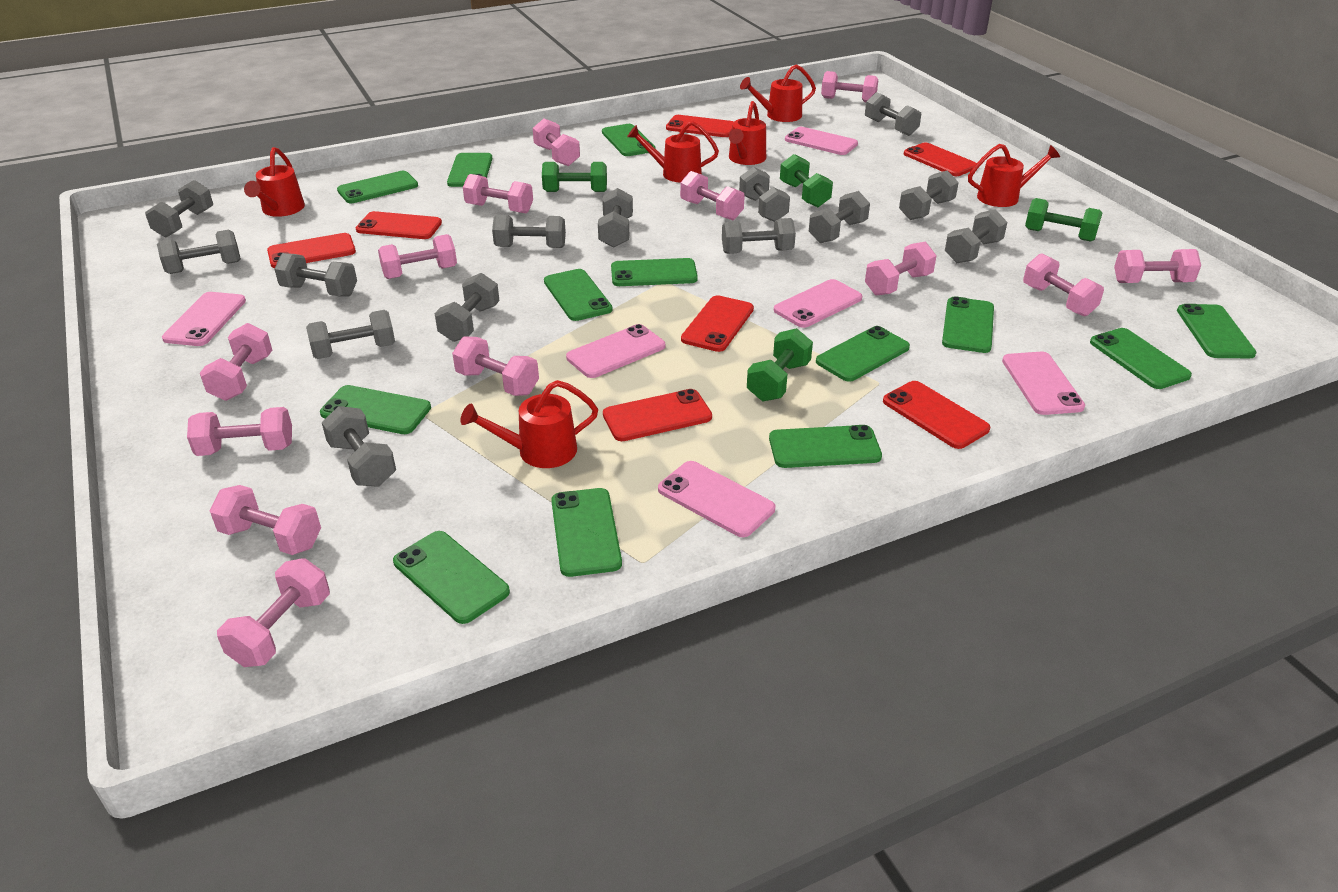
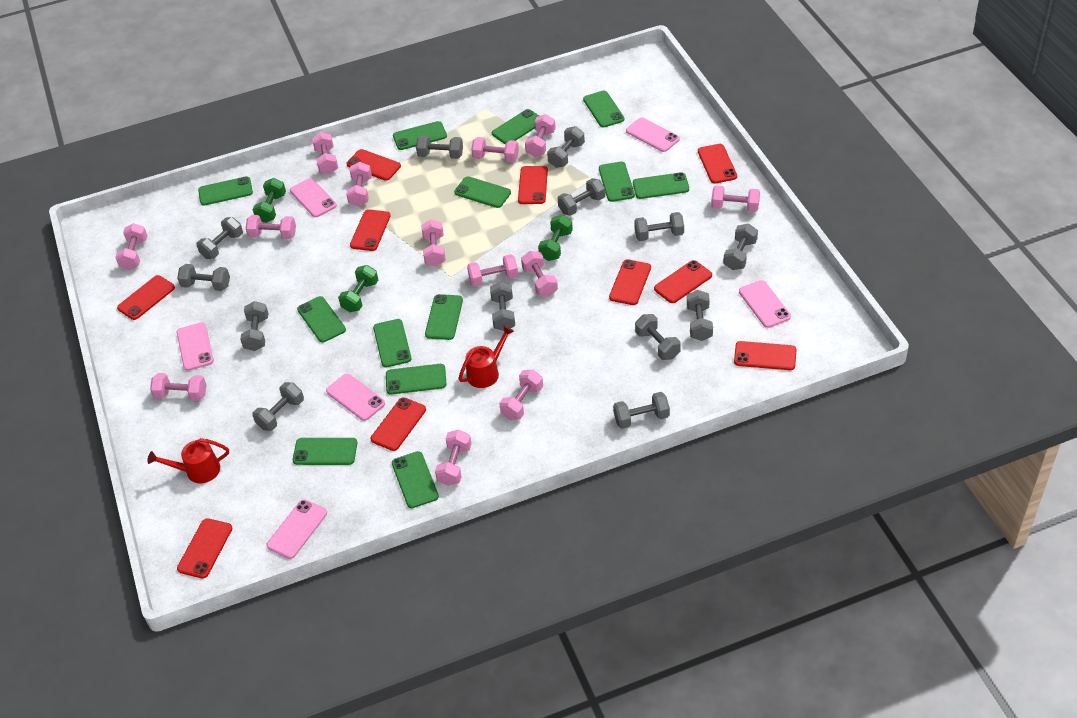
green dumbbell: [542,162,607,192] [747,328,813,401] [780,154,833,207] [1025,198,1102,242] = 4 -> [253,178,286,223] [338,265,378,312] [538,215,573,261] = 3
grey dumbbell: [145,180,213,237] [157,230,241,274] [274,253,357,297] [306,310,395,359] [322,406,396,487] [435,273,500,342] [492,215,566,248] [598,188,633,248] [722,218,796,254] [739,167,790,222] [809,191,870,243] [865,92,921,136] [899,170,959,220] [945,209,1007,263] = 14 -> [177,264,230,291] [196,217,243,259] [240,301,268,351] [252,382,304,431] [416,135,463,159] [490,281,515,331] [547,126,585,168] [558,178,605,216] [613,392,670,429] [634,212,684,241] [635,314,681,360] [687,290,713,341] [723,224,758,270] = 13
red phone: [267,233,356,268] [356,211,442,239] [603,389,712,441] [666,115,734,137] [681,295,754,352] [883,381,990,449] [904,142,977,176] = 7 -> [117,275,175,320] [177,518,233,578] [346,149,401,181] [350,209,391,251] [371,397,426,451] [518,166,548,204] [609,259,651,305] [654,260,712,303] [698,144,737,184] [734,341,797,370] = 10
red watering can: [244,147,305,217] [460,380,598,468] [627,121,719,183] [729,101,766,165] [740,64,816,122] [968,144,1060,207] = 6 -> [147,438,229,483] [459,325,514,388] = 2

